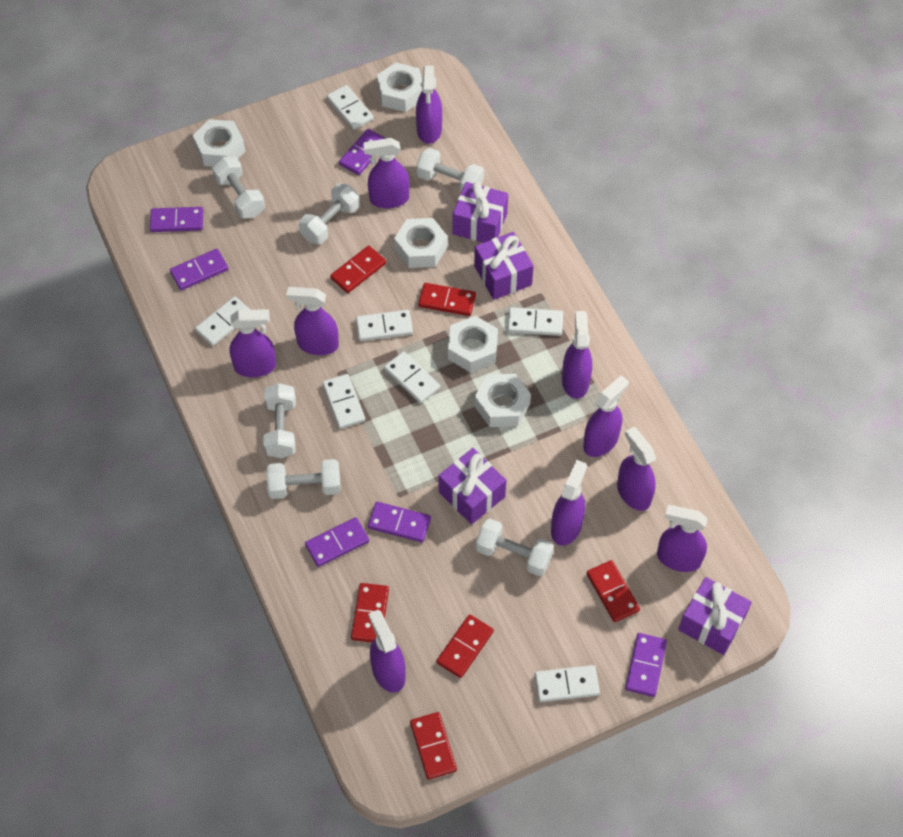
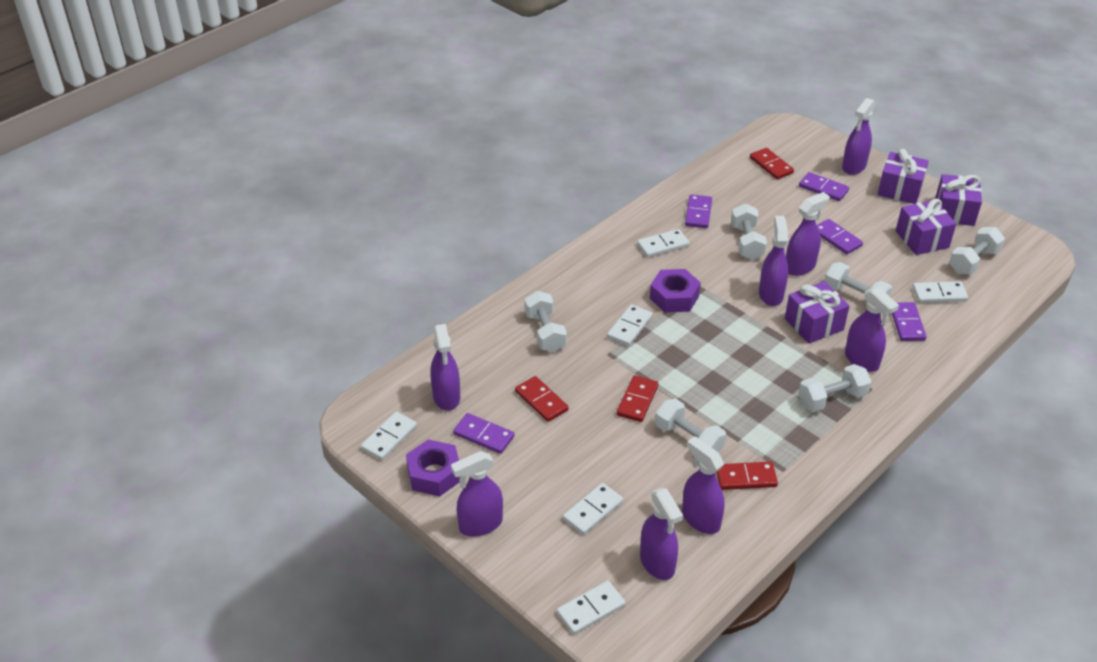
purple domino: [150,207,203,232] [170,249,228,290] [305,517,369,567] [339,129,386,175] [368,502,431,542] [625,633,667,697] = 6 -> [453,413,515,454] [685,194,712,228] [799,172,849,201] [817,219,863,254] [892,302,927,341] = 5
purple nut: none = 0 -> [406,439,460,497] [650,269,701,313] = 2
purple spray bottle: [229,309,276,377] [286,287,339,355] [363,138,410,208] [368,610,406,693] [416,66,442,144] [551,460,587,546] [562,311,592,399] [583,375,629,457] [617,427,656,511] [657,505,708,572] = 10 -> [430,324,460,411] [451,451,503,537] [640,488,683,580] [682,436,725,534] [759,216,788,306] [786,192,830,276] [842,98,875,175] [845,287,899,372] = 8
red domino: [330,246,386,293] [351,583,389,642] [410,712,457,780] [418,283,476,316] [436,614,494,678] [587,560,640,622] = 6 -> [515,376,569,422] [617,375,659,422] [716,461,778,490] [750,148,794,179] = 4
white domino: [195,296,251,346] [322,374,365,429] [327,85,374,130] [356,310,413,341] [384,351,440,403] [508,307,563,336] [535,665,600,702] = 7 -> [361,412,417,460] [557,581,626,634] [563,483,623,535] [607,305,653,346] [637,229,690,258] [912,281,968,303] = 6
white nut: [193,119,245,167] [377,62,422,112] [394,218,447,268] [448,316,498,373] [474,374,531,427] = 5 -> none = 0

